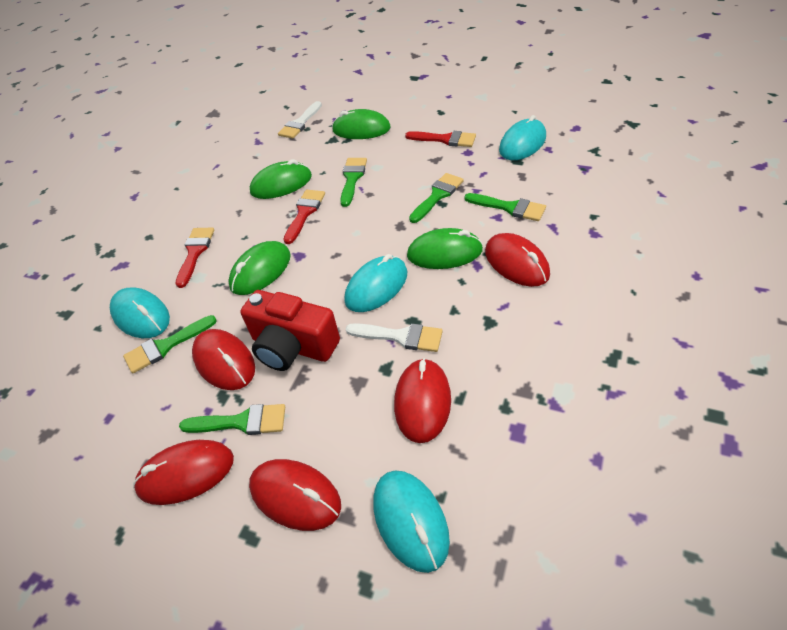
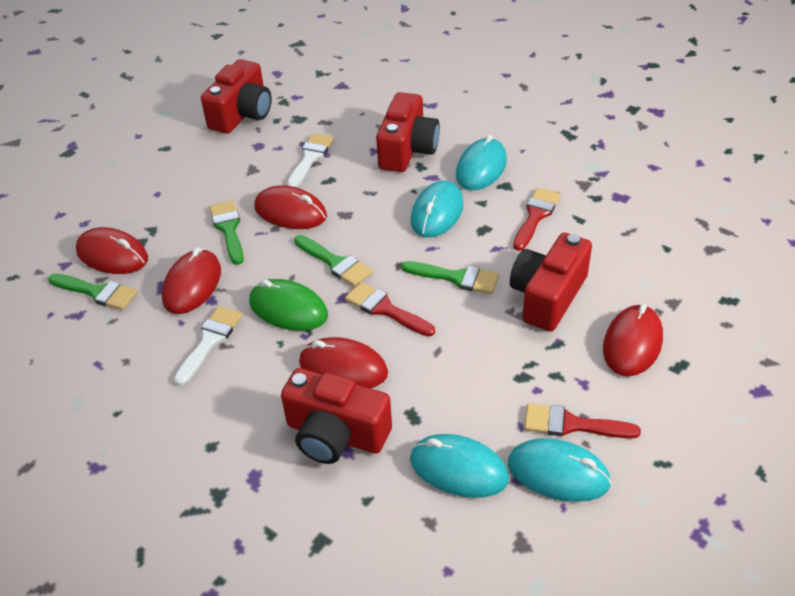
green brush: [123,315,217,373] [179,404,285,435] [340,158,367,207] [409,173,464,223] [464,193,546,221] = 5 -> [48,274,137,310] [210,200,244,265] [294,235,373,287] [402,261,499,294] = 4
green mouse: [228,241,291,295] [250,159,312,199] [332,109,391,139] [407,228,483,269] = 4 -> [249,279,328,331] = 1
red camera: [240,290,340,371] = 1 -> [201,59,272,134] [281,368,392,464] [376,92,440,172] [510,233,592,332] = 4

